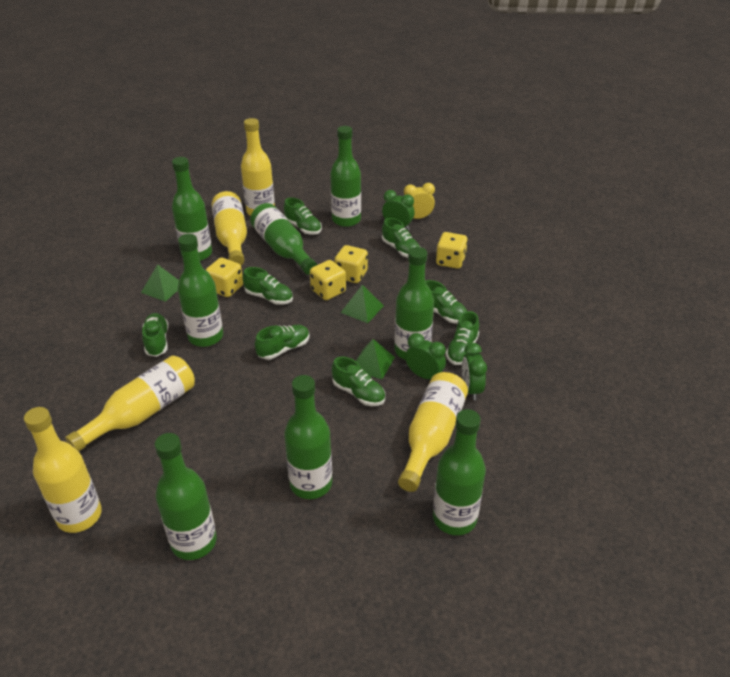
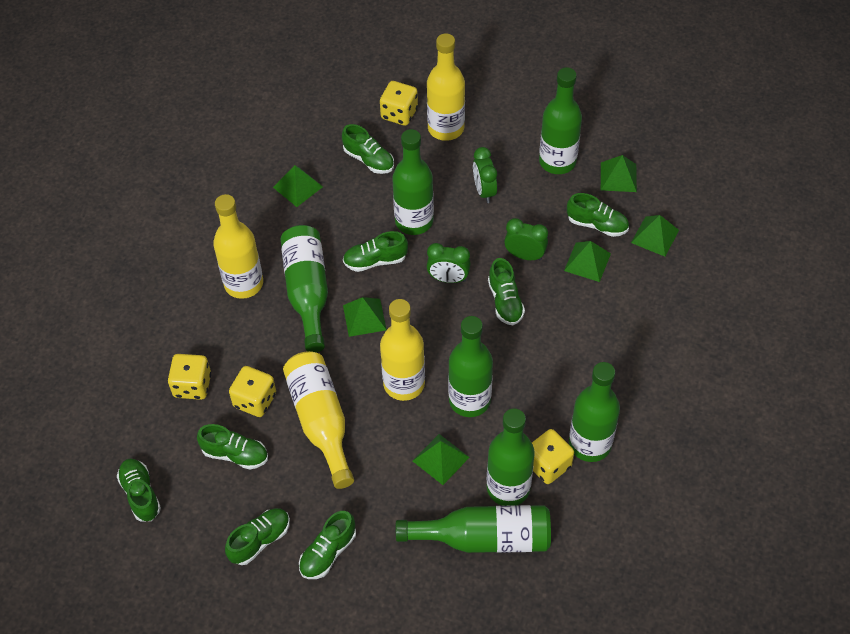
green bottle: [155,433,217,560] [172,157,212,261] [178,234,223,347] [250,203,317,275] [284,375,332,499] [330,126,361,227] [394,247,434,360] [433,409,486,535] = 8 -> [281,225,328,352] [392,129,434,235] [396,505,551,553] [448,316,493,417] [487,408,535,506] [539,67,582,174] [569,362,620,462] = 7
green pyramid: [141,264,179,302] [341,285,384,323] [356,339,395,379] = 3 -> [273,165,323,207] [343,297,387,337] [413,434,470,485] [564,241,611,282] [601,155,637,192] [631,215,679,257] = 6
yellow bottle: [24,407,102,533] [65,355,195,451] [212,191,247,265] [241,118,275,216] [398,372,468,492] = 5 -> [213,194,263,299] [283,351,354,489] [380,299,425,401] [427,33,465,141] = 4
yellow clock: [404,183,435,219] = 1 -> none = 0

